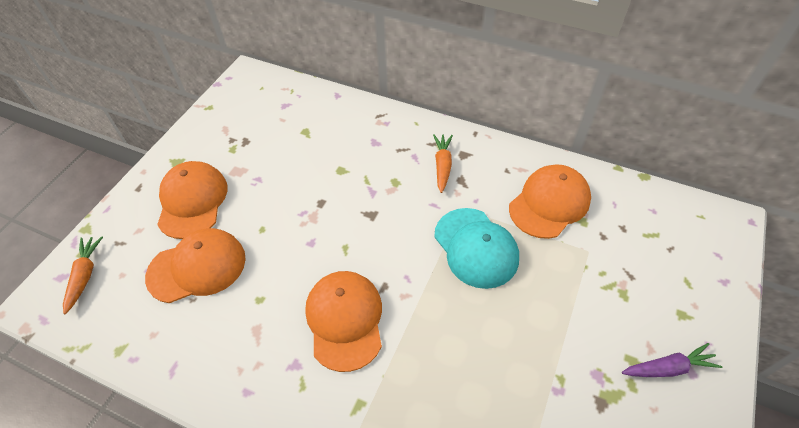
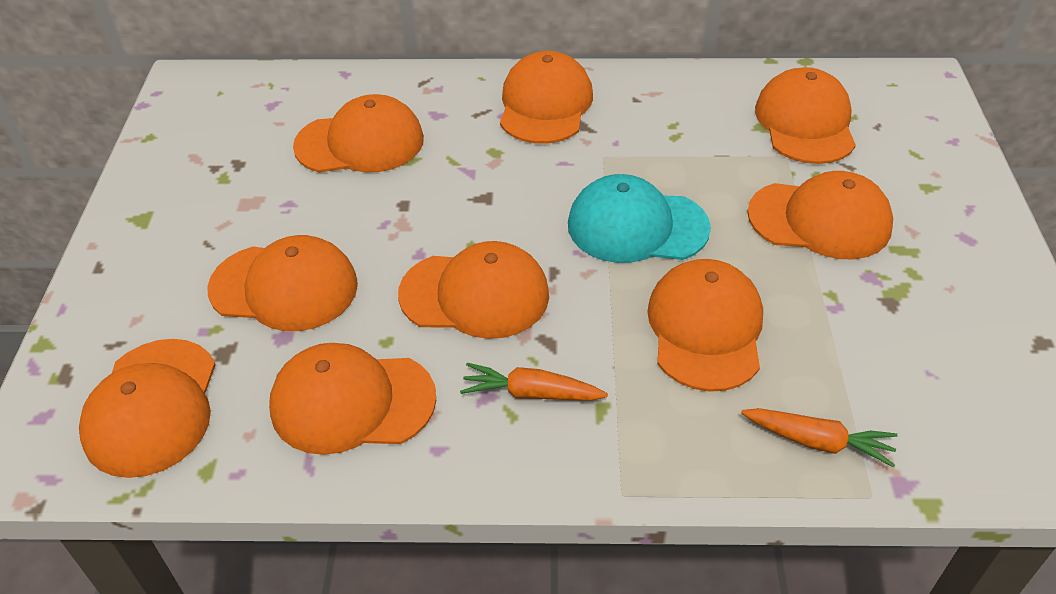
orange cap: [145,228,246,303] [157,161,227,239] [305,271,382,372] [509,164,591,239] = 4 -> [79,339,216,478] [207,235,358,331] [269,343,436,455] [293,94,424,173] [398,241,549,339] [500,51,593,144] [647,259,763,392] [747,171,893,259] [755,67,856,164] = 9
purple carrot: [622,343,722,377] = 1 -> none = 0

